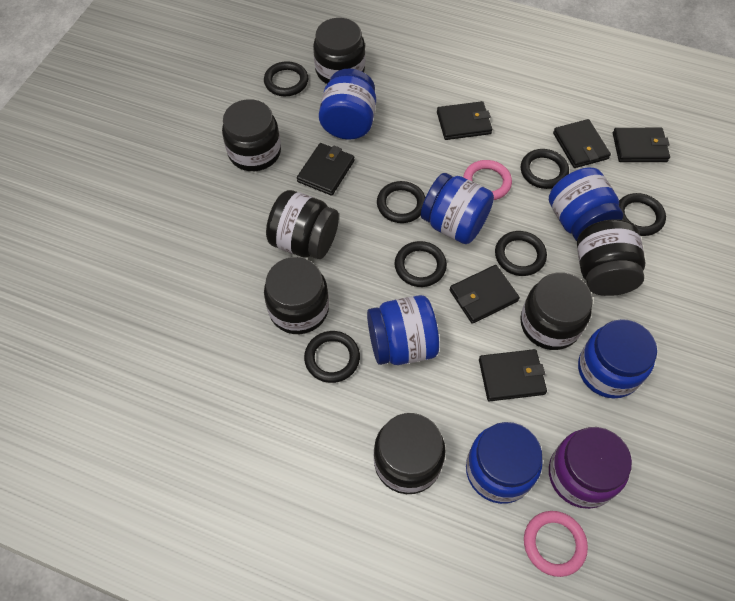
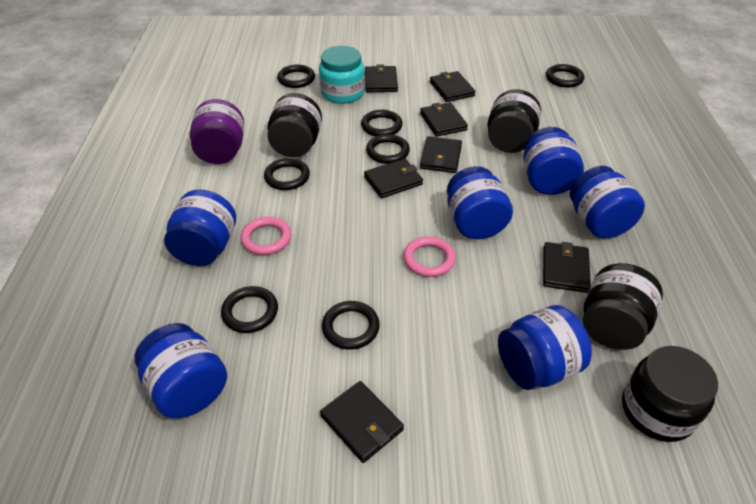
black jar: [222,99,281,171] [264,257,329,334] [266,190,339,259] [313,18,365,84] [374,413,446,494] [520,273,593,350] [577,219,645,296] = 7 -> [267,93,322,157] [487,89,541,153] [583,263,663,350] [622,346,718,442] = 4
black wallet: [297,143,355,196] [437,101,492,140] [450,265,520,324] [479,349,547,401] [553,119,611,168] [613,128,670,162] = 6 -> [320,381,404,463] [364,159,423,198] [365,64,398,92] [420,102,468,137] [420,136,462,173] [430,71,476,102] [543,242,591,293] = 7
turquoise jar: none = 0 -> [319,46,365,104] = 1

